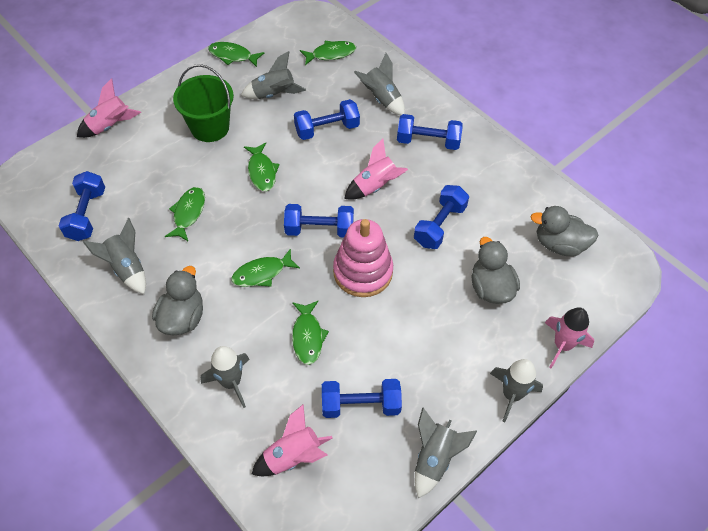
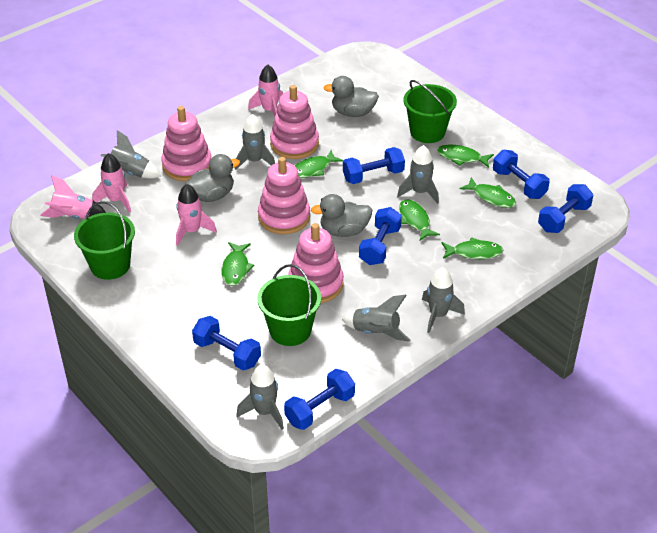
green bucket: [173,64,234,142] = 1 -> [74,201,135,280] [257,264,321,346] [403,80,457,143] = 3
pink stacking toy: [333,219,393,297] = 1 -> [161,106,211,181] [258,157,310,235] [270,85,319,159] [288,223,344,303] = 4

